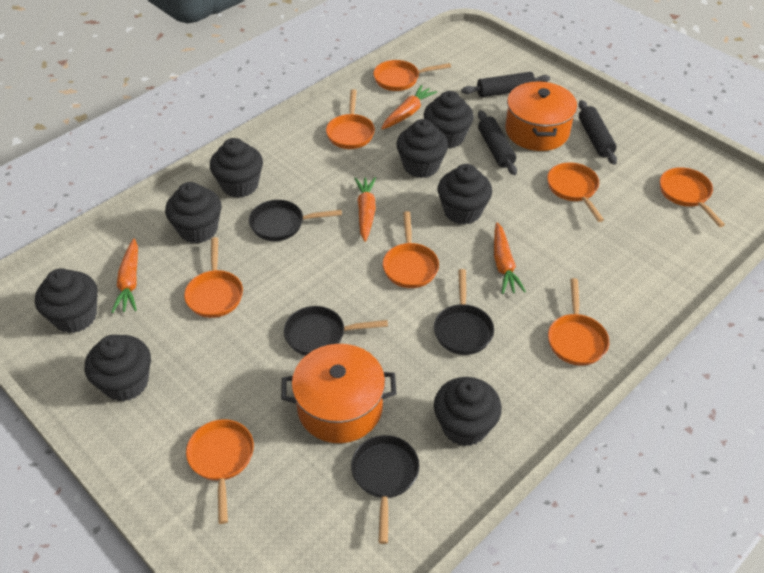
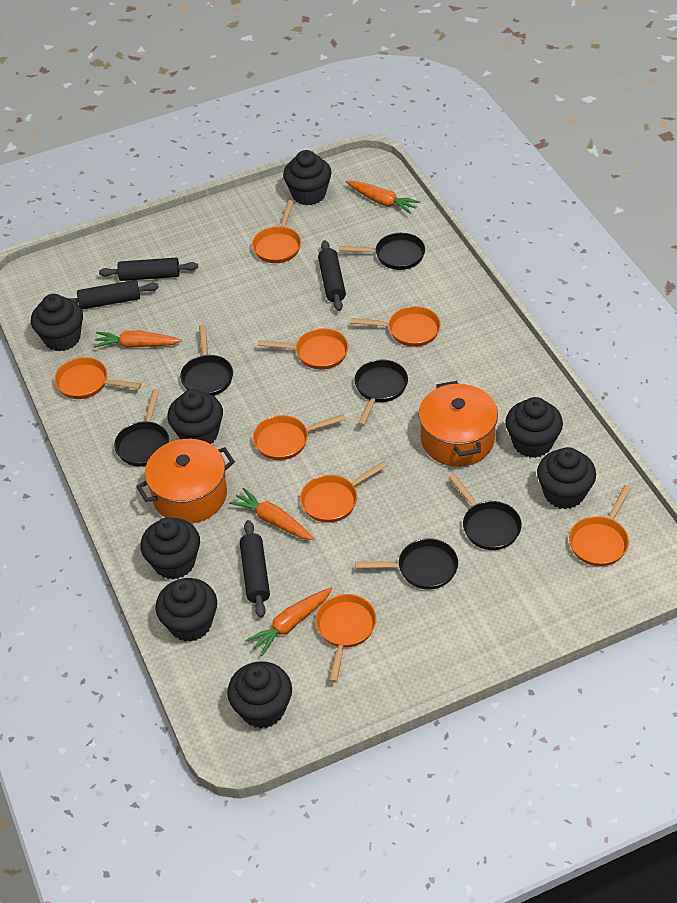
black pan: [249,200,342,241] [284,306,388,356] [351,435,419,544] [434,269,494,355] = 4 -> [114,389,169,467] [180,325,233,396] [340,233,425,270] [354,360,408,426] [356,538,458,589] [448,474,522,550] = 6
black rolling pin: [461,72,550,97] [478,111,517,175] [579,100,617,165] = 3 -> [67,280,159,309] [99,258,198,281] [240,520,270,618] [318,240,346,311] = 4

